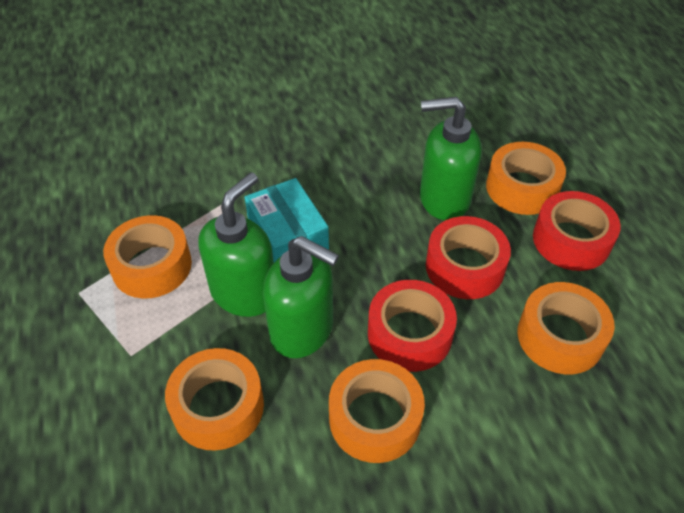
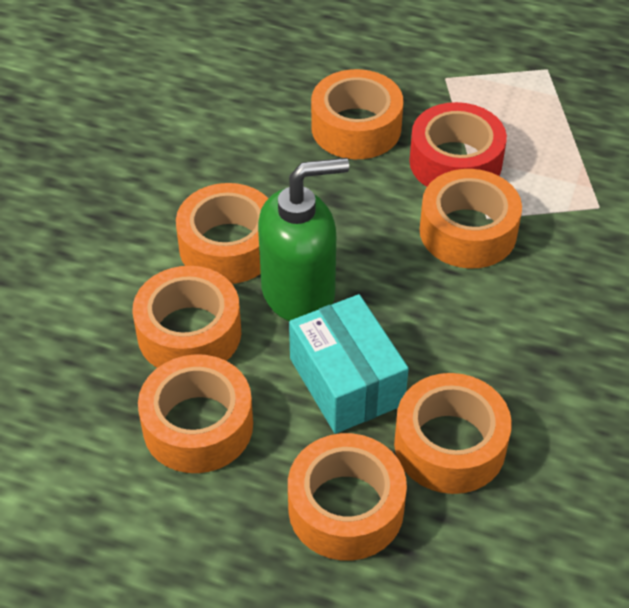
green soap dispenser: [199,172,274,317] [263,236,339,358] [420,97,482,220] = 3 -> [258,158,349,321] = 1
orange tape: [103,215,192,298] [165,348,264,451] [329,359,425,463] [486,142,566,215] [517,282,615,374] = 5 -> [133,266,241,368] [138,354,253,473] [176,183,268,284] [288,433,407,560] [311,69,404,159] [394,373,512,494] [419,169,522,269] = 7
red tape: [368,280,457,372] [426,216,511,299] [533,191,621,271] = 3 -> [409,102,507,187] = 1

